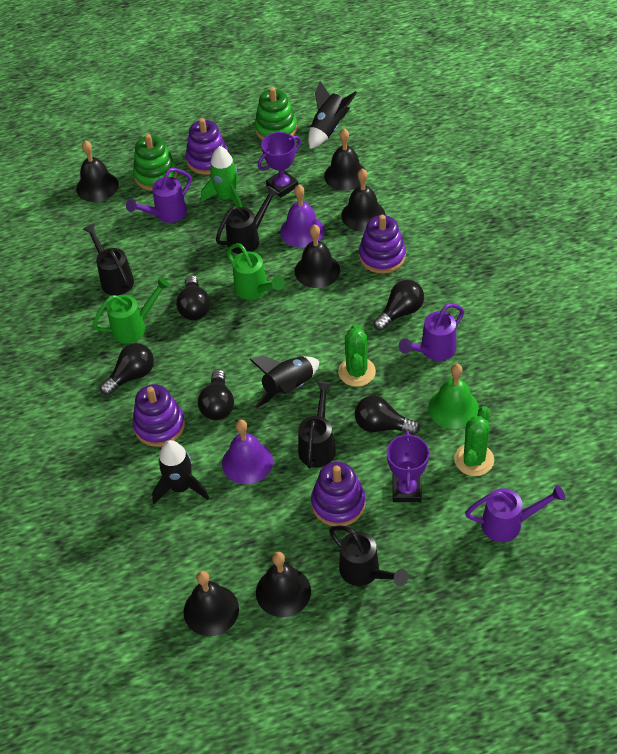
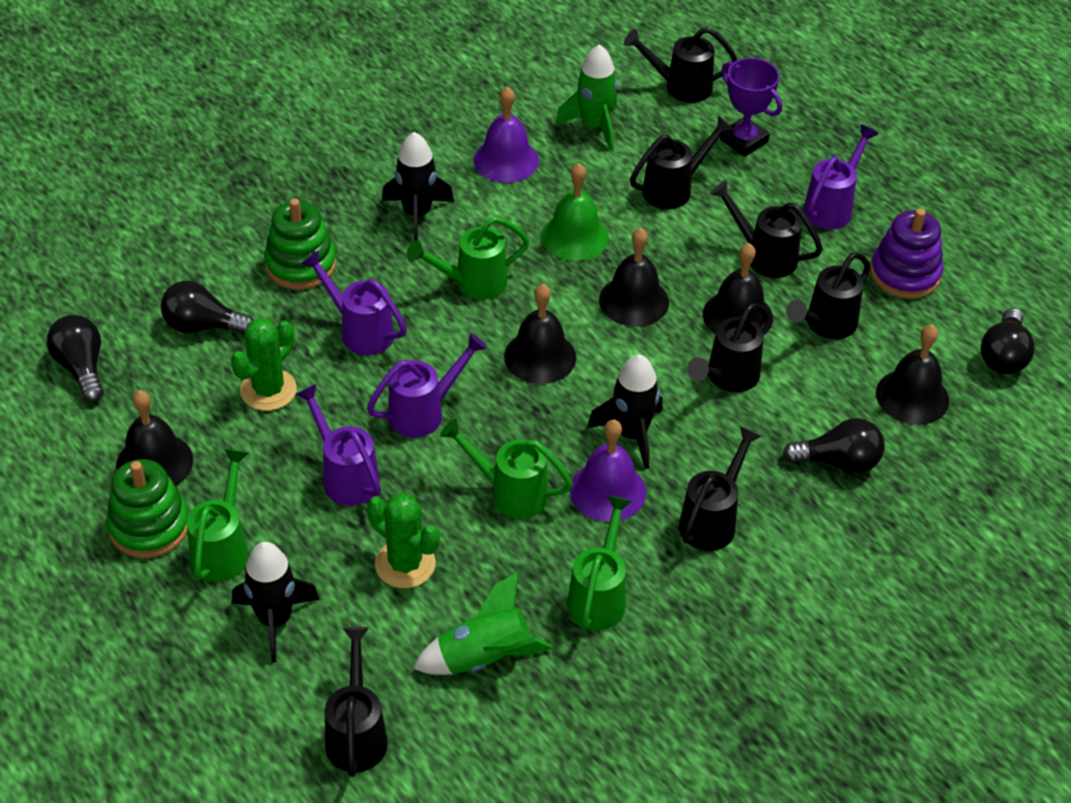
black bell: [76,140,119,202] [184,571,239,636] [256,552,311,617] [295,224,340,288] [324,128,365,191] [341,168,385,232] = 6 -> [116,390,193,486] [504,284,576,384] [599,228,669,327] [703,243,773,335] [876,324,949,425] = 5
black light bulb: [100,343,154,395] [176,275,210,320] [198,369,234,420] [355,396,420,435] [373,280,424,331] = 5 -> [47,315,103,402] [161,281,254,335] [783,418,885,473] [981,308,1035,374] = 4
black watering can: [83,223,134,295] [216,186,280,254] [298,382,335,468] [329,525,408,587] = 4 -> [325,627,388,777] [624,27,737,103] [630,115,733,209] [679,426,761,551] [687,303,769,392] [710,180,823,278] [786,252,871,339] = 7
green rocket: [201,146,242,207] = 1 -> [413,572,553,675] [555,44,618,151] = 2
green watering can: [93,277,170,343] [227,243,285,299] = 2 -> [187,449,249,582] [407,216,529,299] [440,418,573,519] [567,495,632,630] = 4
purple stacking toy: [132,384,185,447] [186,118,229,175] [311,462,366,526] [359,215,406,274] = 4 -> [870,208,943,299] = 1
purple trophy: [258,132,301,198] [387,430,429,502] = 2 -> [720,58,782,157] = 1
purple watering can: [126,168,192,223] [399,303,464,361] [465,485,565,542] = 3 -> [295,384,381,506] [301,250,407,355] [367,333,487,438] [803,124,879,229] = 4

